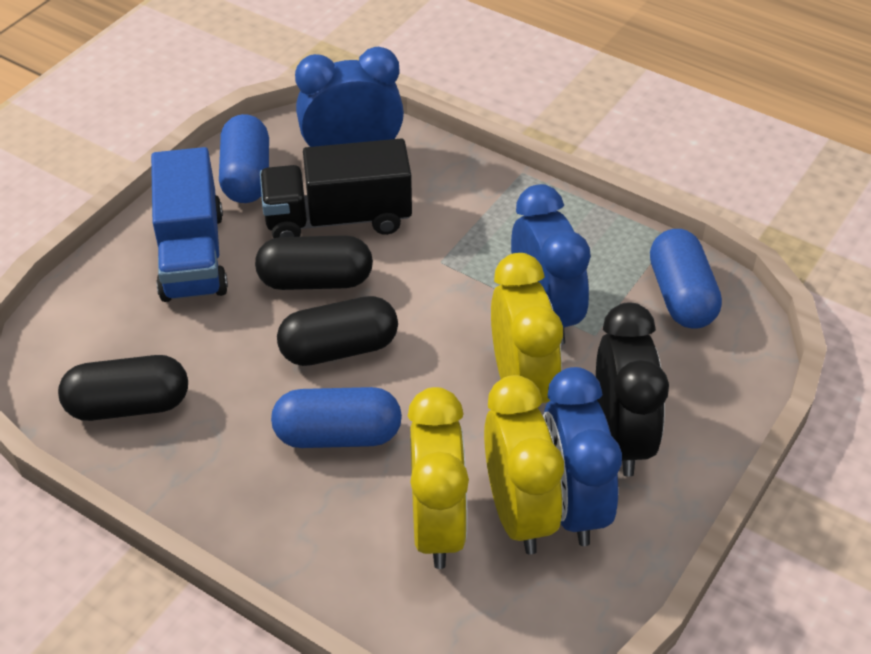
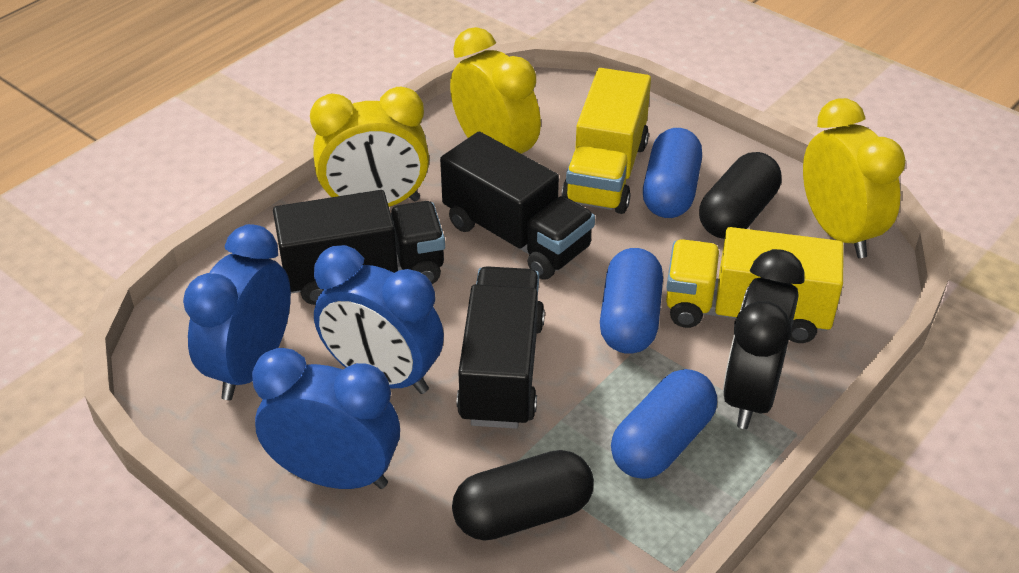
black capsule: [58,355,188,421] [255,235,373,290] [277,296,398,366] = 3 -> [452,450,594,541] [699,152,781,239] = 2
black truck: [260,139,412,238] = 1 -> [273,190,445,305] [440,132,595,280] [457,266,545,429] = 3
blue truck: [151,147,228,302] = 1 -> none = 0
yellow truck: none = 0 -> [562,68,651,214] [666,227,844,343] = 2

